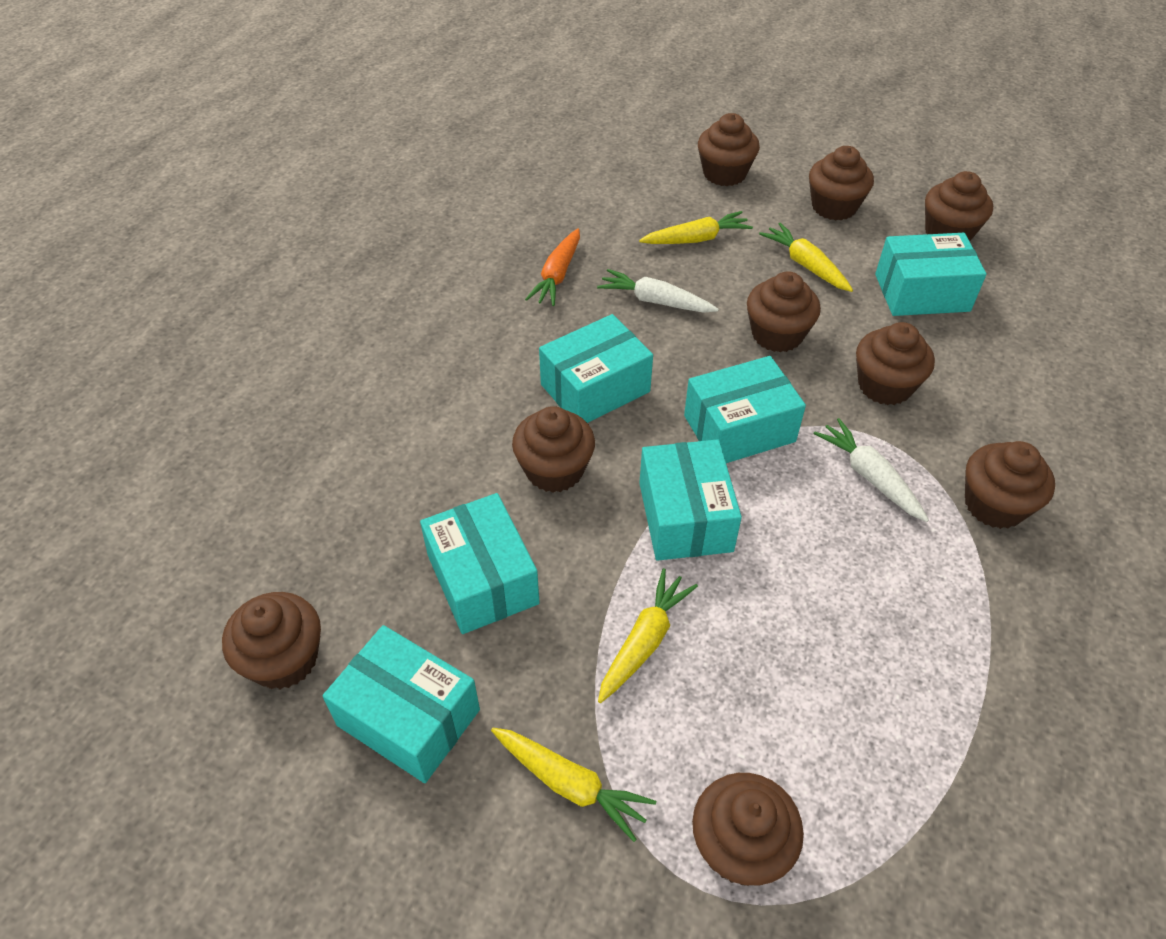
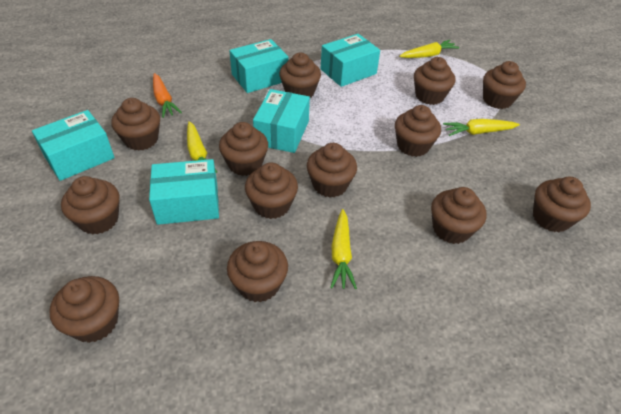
brown cupcake: [222,592,321,689] [512,406,595,493] [692,773,804,886] [698,113,760,186] [747,271,821,352] [809,146,874,220] [856,322,935,405] [925,171,993,241] [965,441,1055,529] = 9 -> [49,276,119,343] [61,176,120,235] [111,98,160,151] [219,122,268,176] [227,241,288,302] [245,162,298,219] [279,53,321,98] [307,143,357,197] [395,105,441,157] [414,57,455,105] [431,187,486,244] [483,61,526,109] [533,177,591,232] = 13
turquoise box: [323,625,480,783] [420,493,540,634] [539,314,653,423] [639,439,742,561] [684,356,806,463] [875,233,987,316] = 6 -> [32,110,115,181] [149,159,219,225] [229,39,289,93] [253,89,310,153] [320,34,380,87] = 5
white carrot: [597,269,719,313] [813,418,929,522] = 2 -> none = 0

